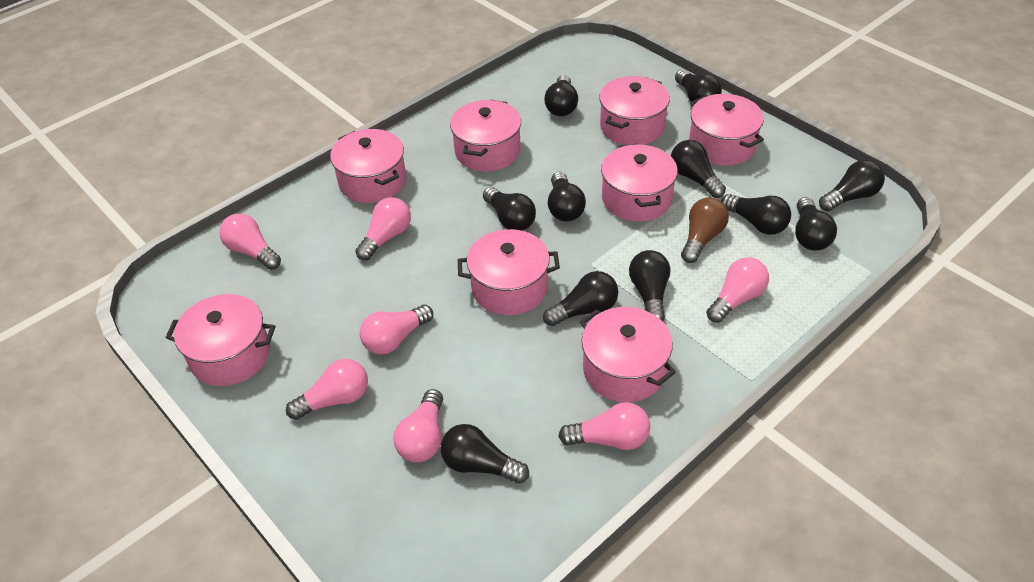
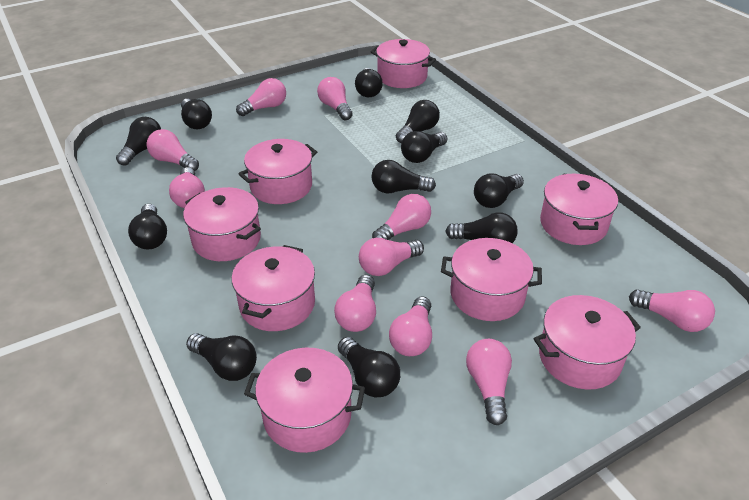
brown light bulb: [681,197,729,263] = 1 -> none = 0
pink light bulb: [219,214,281,270] [286,359,368,420] [355,197,411,260] [359,305,433,355] [394,389,443,463] [558,402,650,450] [706,257,769,323] = 7 -> [146,129,199,171] [169,167,205,208] [236,78,286,116] [317,77,353,120] [334,275,376,332] [359,238,424,276] [372,194,431,240] [389,296,432,356] [466,339,512,425] [629,289,715,332] = 10

